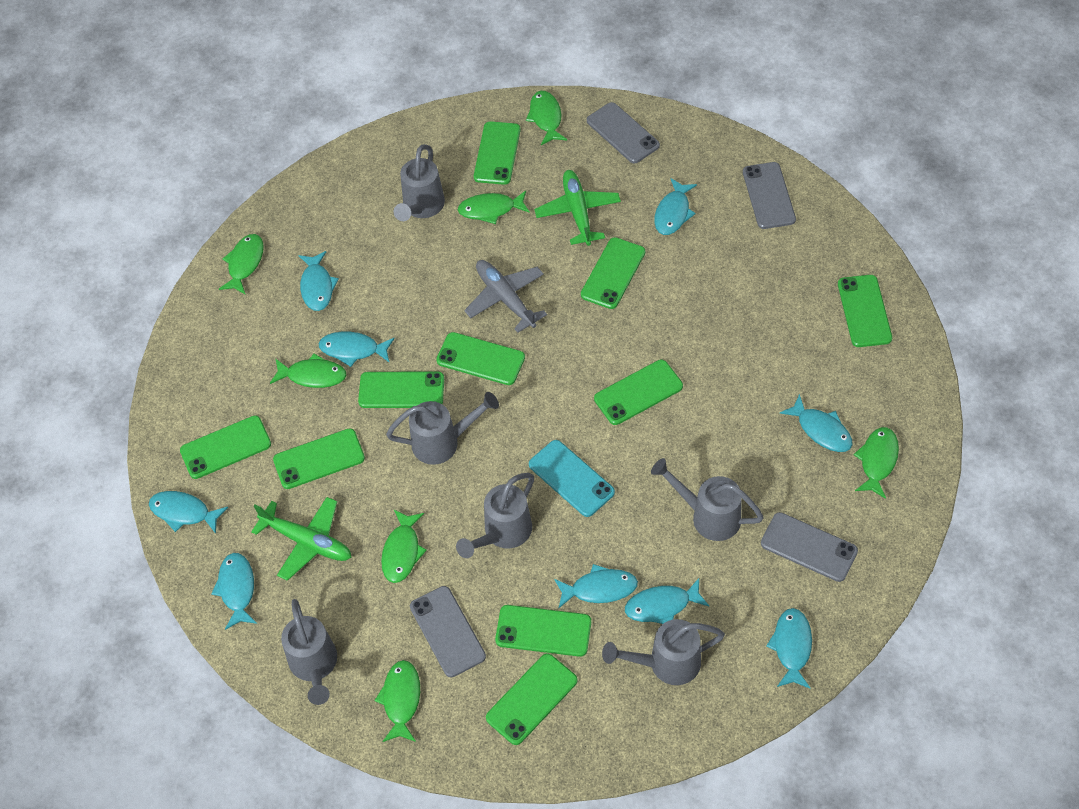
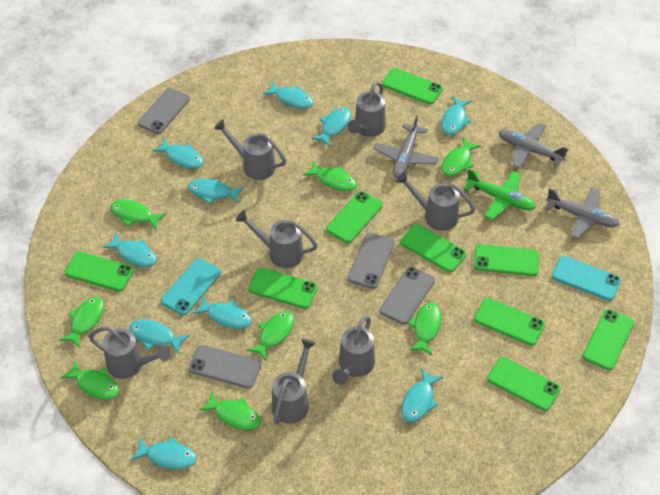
green fish: [219,234,264,295] [270,354,347,388] [374,660,420,742] [381,510,427,583] [458,191,530,224] [526,91,567,145] [854,427,899,499] = 7 -> [59,297,104,348] [60,361,119,400] [110,200,166,229] [199,391,261,430] [247,311,295,362] [303,161,357,191] [408,303,442,355] [442,137,481,176] = 8
green phone: [180,415,271,479] [273,428,365,489] [358,371,444,408] [436,332,525,385] [474,121,521,185] [486,653,578,745] [495,605,591,657] [581,237,645,309] [594,360,683,425] [838,275,892,347] = 10 -> [65,251,134,291] [248,267,318,309] [326,191,383,243] [382,68,443,104] [400,224,467,272] [474,244,539,276] [474,298,545,346] [487,357,561,411] [583,309,635,370] = 9
green plane: [251,497,351,581] [534,170,621,246] = 2 -> [464,169,536,220] = 1
grey plane: [464,260,547,333] = 1 -> [373,115,439,178] [499,123,568,169] [545,188,620,239] = 3
grey watering can: [281,599,337,705] [386,392,499,465] [394,144,445,221] [456,473,534,558] [602,619,725,685] [651,458,764,541] = 6 -> [89,326,170,379] [214,119,286,180] [236,210,318,268] [271,339,316,424] [332,316,375,385] [348,81,386,137] [396,171,475,231] = 7
turquoise fish: [149,491,228,534] [211,553,257,630] [298,251,339,311] [319,332,395,367] [554,564,638,608] [625,578,709,624] [654,178,697,235] [766,608,812,689] [780,394,853,452] = 9 -> [103,233,157,267] [129,319,189,354] [131,437,197,469] [152,138,204,169] [188,179,244,204] [193,296,252,329] [263,82,314,109] [312,107,351,147] [401,368,443,422] [441,96,472,135] = 10
turquoise phone: [529,440,615,517] = 1 -> [161,258,221,315] [552,256,621,301] = 2

